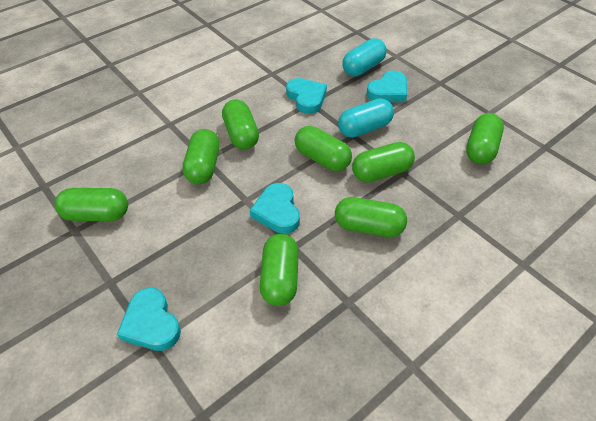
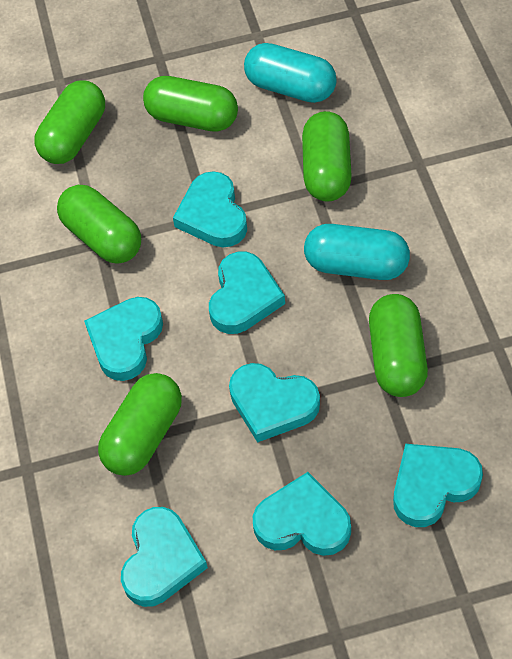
green capsule: [55,188,128,221] [182,129,220,184] [222,99,259,149] [260,234,299,306] [295,126,352,171] [335,197,407,237] [352,142,415,182] [466,113,504,164] = 8 -> [34,80,105,164] [57,185,141,264] [98,373,182,476] [143,76,238,132] [302,111,352,202] [369,294,428,397] = 6
turquoise heart: [117,288,181,351] [250,183,300,234] [286,78,327,114] [366,71,407,102] = 4 -> [84,297,163,381] [121,507,208,607] [173,171,247,247] [209,252,285,334] [229,363,320,443] [253,472,351,556] [393,444,483,527] = 7

